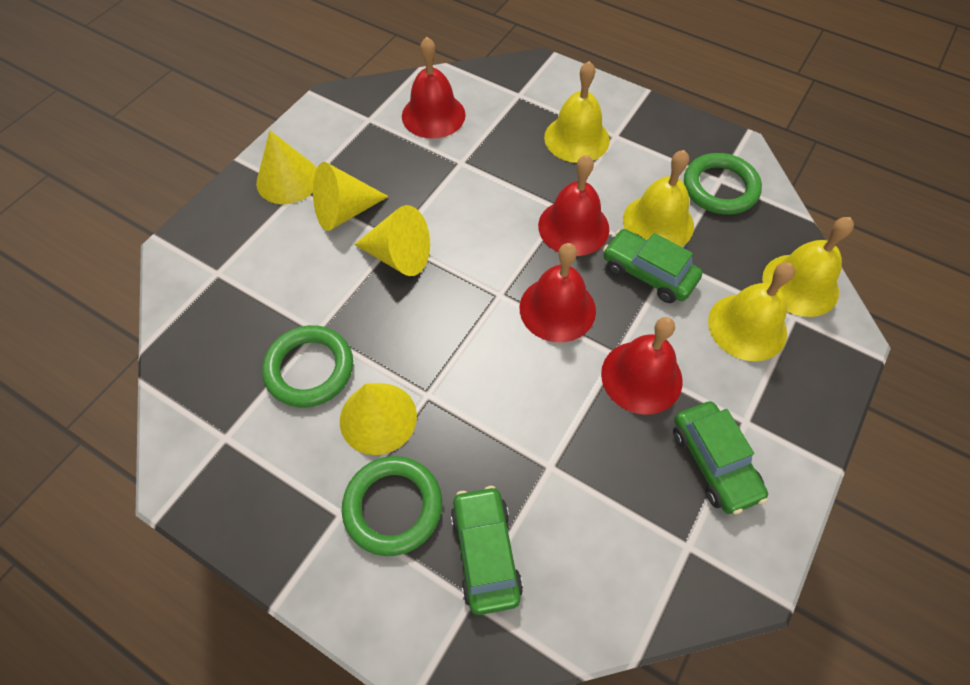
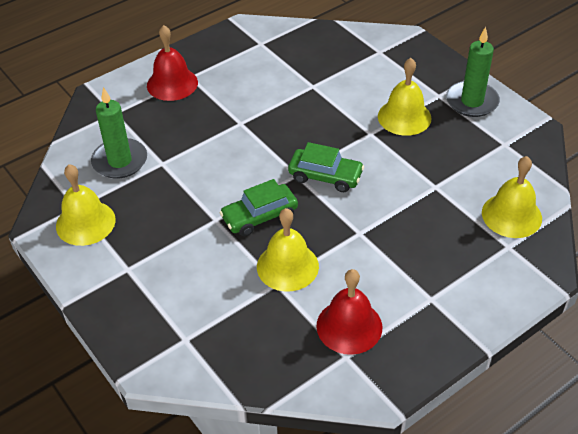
green candle: none = 0 -> [91,87,147,179] [446,27,500,117] = 2
green car: [451,486,523,615] [603,229,702,303] [673,401,768,514] = 3 -> [219,179,298,236] [288,142,364,192] = 2
green ring: [262,325,353,407] [342,456,442,556] [684,153,762,215] = 3 -> none = 0
red bell: [402,37,466,139] [519,243,596,342] [538,155,609,256] [601,317,683,415] = 4 -> [147,25,198,101] [316,269,382,355] = 2
yellow cone: [256,130,317,204] [313,162,389,231] [340,383,417,455] [354,205,430,276] = 4 -> none = 0

